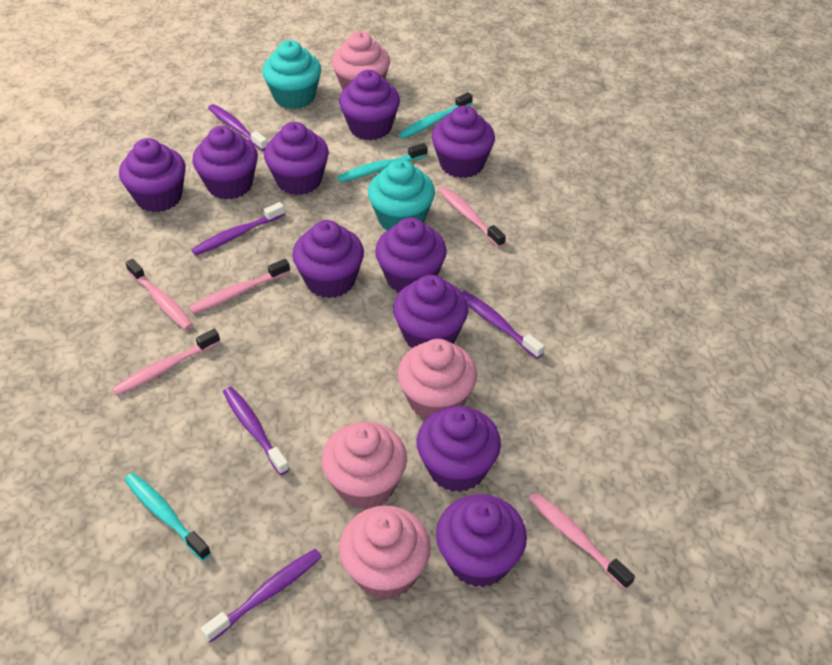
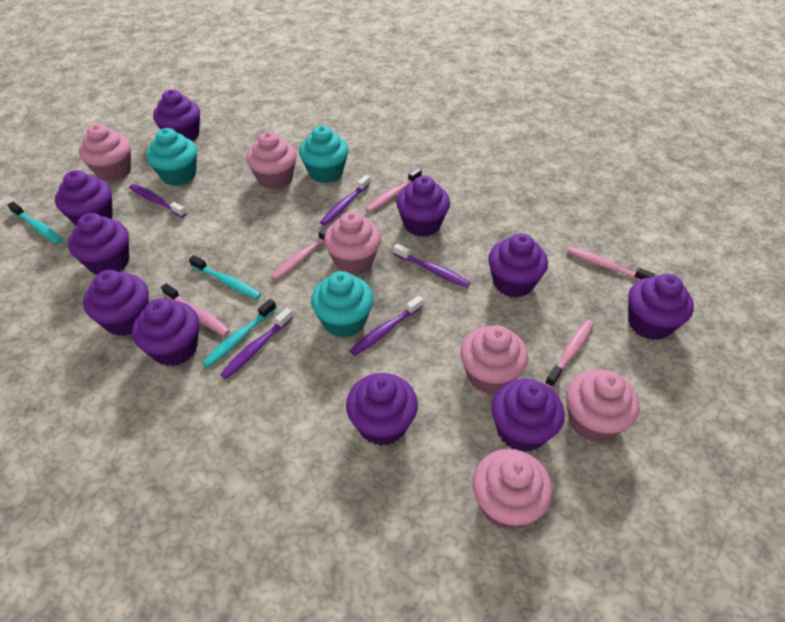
pink cupcake: [322,422,407,509] [332,31,390,90] [339,506,431,600] [398,339,477,419] = 4 -> [79,124,131,182] [246,131,297,190] [324,211,381,274] [460,325,528,394] [473,449,552,530] [566,370,639,442] = 6
turquoise cupcake: [262,40,321,109] [368,159,435,231] = 2 -> [146,128,197,186] [299,125,348,183] [311,271,374,338] = 3

